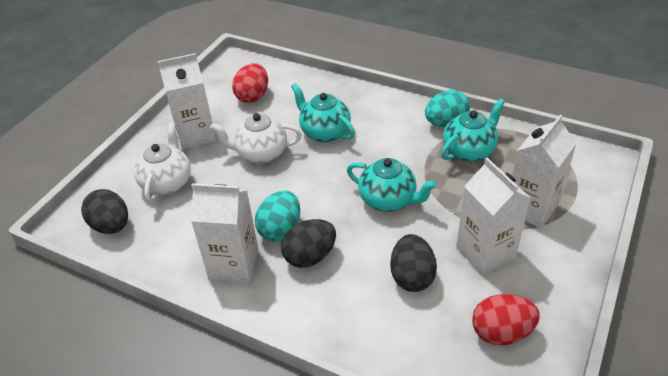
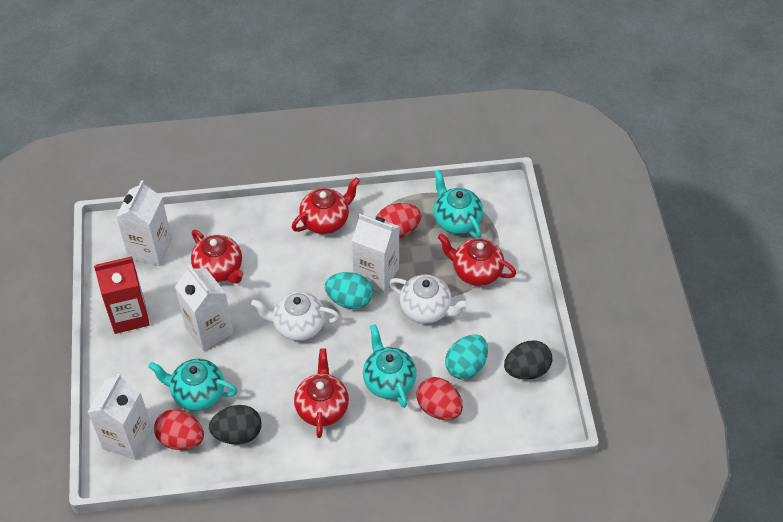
black egg: [81,189,128,234] [281,219,336,268] [390,234,437,292] = 3 -> [209,405,262,445] [504,340,553,379] = 2
red carton: none = 0 -> [94,256,150,334] = 1
red egg: [232,63,268,103] [472,294,540,345] = 2 -> [154,409,204,450] [377,203,421,239] [417,377,463,420] = 3
red teapot: none = 0 -> [191,230,244,283] [292,177,360,234] [294,348,349,438] [438,234,516,286] = 4

